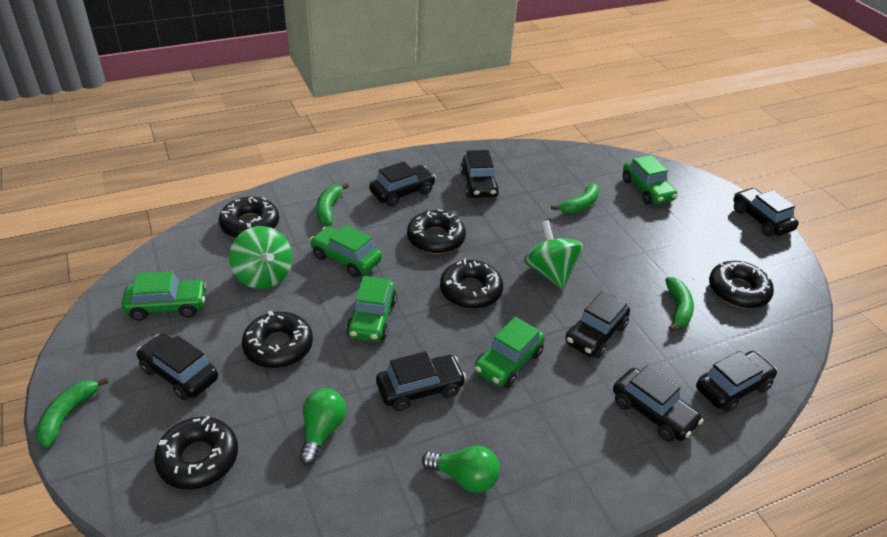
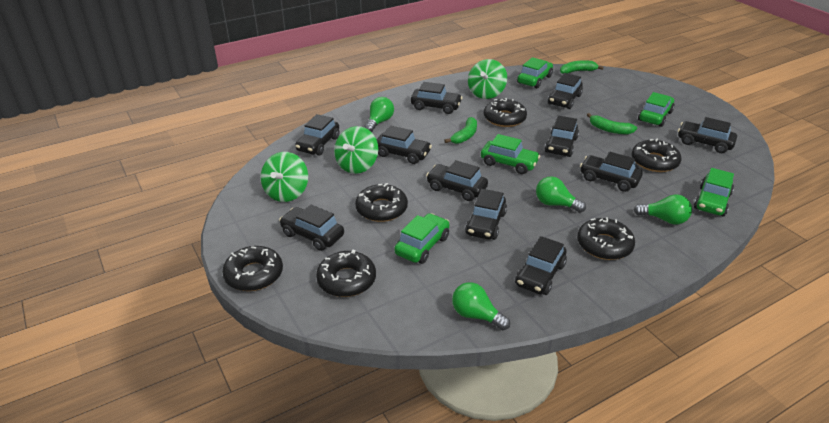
black car: [136,334,218,400] [369,161,436,207] [376,351,466,411] [460,150,499,198] [565,291,630,358] [613,365,703,442] [696,351,777,412] [733,188,799,236] = 8 -> [279,205,344,251] [295,114,340,156] [377,126,432,164] [411,82,462,114] [426,160,488,201] [465,189,507,240] [515,236,567,295] [545,116,579,157] [548,73,583,109] [580,152,642,192] [678,117,737,153] = 11
green banana: [35,377,109,448] [316,183,349,226] [551,183,600,213] [665,277,694,331] = 4 -> [444,117,477,144] [560,60,604,74] [587,113,637,134] = 3
green light bulb: [299,389,346,465] [422,446,500,493] = 2 -> [364,97,394,132] [452,282,510,330] [536,176,586,213] [634,195,692,225] = 4
green spinning top: [229,226,292,289] [524,220,584,289] = 2 -> [261,152,308,202] [334,126,378,174] [468,59,507,99] = 3

